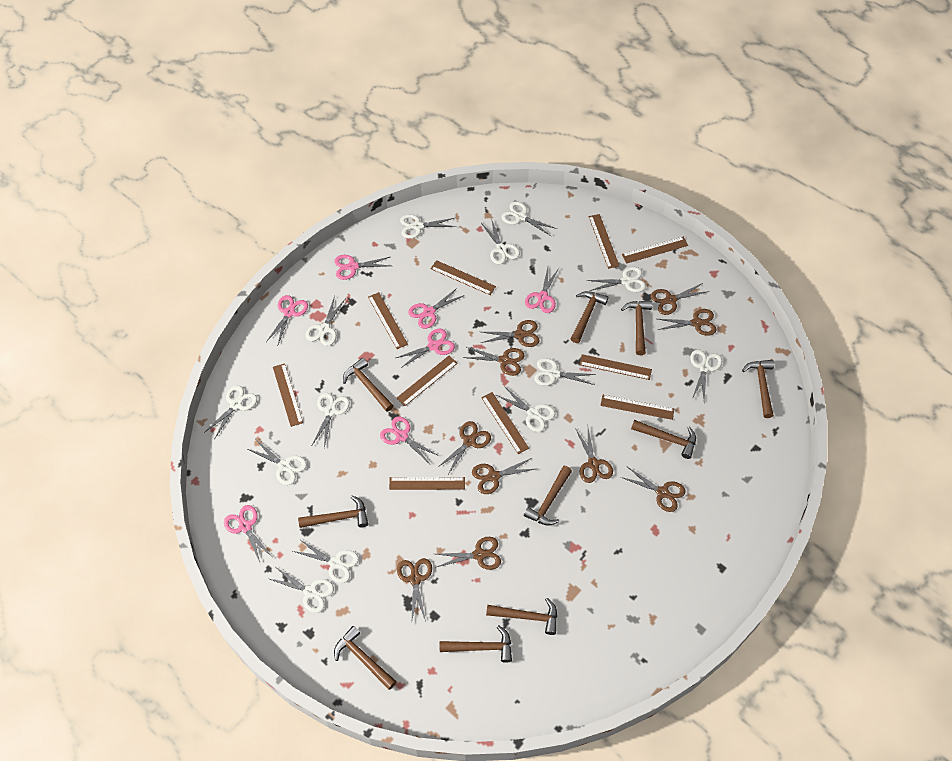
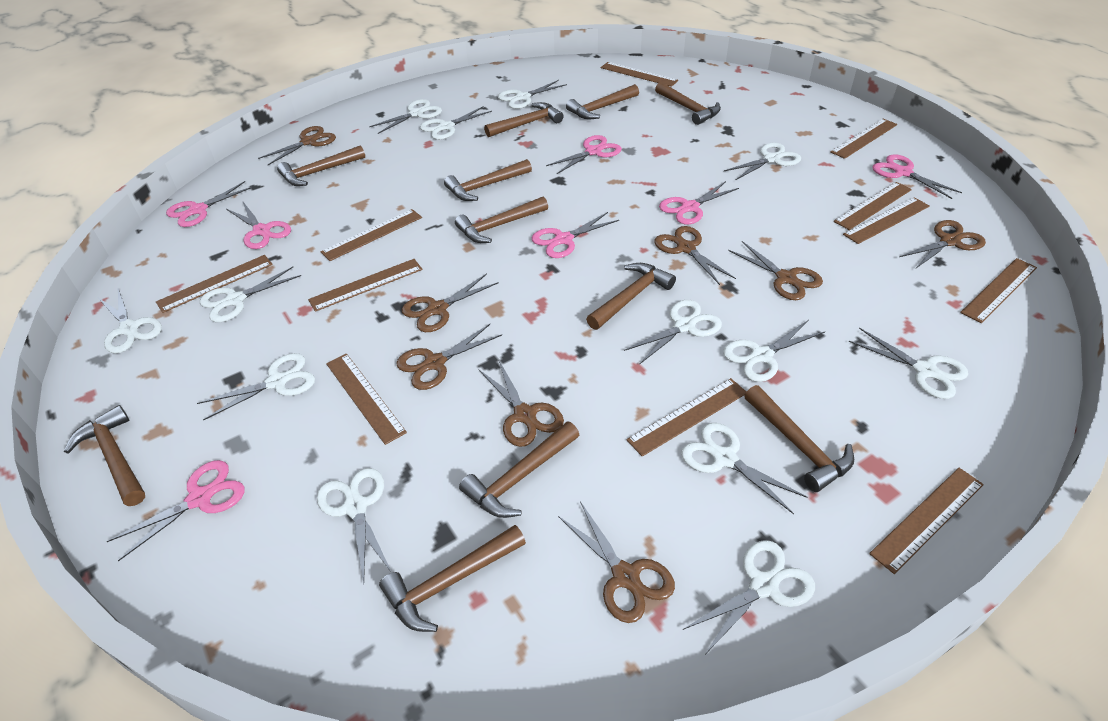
brown hammer: [298,495,368,528] [334,626,397,690] [343,358,394,412] [440,625,512,663] [486,598,557,635] [524,466,572,526] [571,291,608,343] [621,301,652,355] [631,420,696,459] [742,360,774,418] = 10 -> [64,405,145,506] [277,145,365,186] [379,525,526,632] [444,159,532,201] [455,196,548,243] [459,421,579,518] [484,102,564,137] [566,84,639,119] [586,263,676,330] [655,82,721,125] [744,385,854,492] = 11
brown ruler: [273,363,303,427] [368,292,408,349] [389,477,465,490] [396,356,458,406] [431,260,496,295] [481,392,529,454] [579,354,652,380] [589,214,619,269] [600,395,674,420] [622,237,688,263] = 10 -> [156,255,273,313] [308,259,423,312] [321,209,422,261] [326,354,407,445] [601,62,678,87] [626,378,747,457] [831,119,897,159] [833,182,912,230] [843,197,930,244] [869,468,984,574] [960,258,1037,323] = 11
brown scissors: [397,558,432,624] [436,537,501,570] [437,421,491,474] [463,347,525,376] [472,458,535,494] [481,320,540,347] [575,428,613,483] [621,467,685,512] [651,283,710,315] [658,309,716,336] = 10 -> [258,126,336,165] [397,324,502,390] [402,273,499,332] [478,361,564,447] [558,501,675,623] [654,226,736,285] [728,241,823,300] [899,220,986,269] = 8

